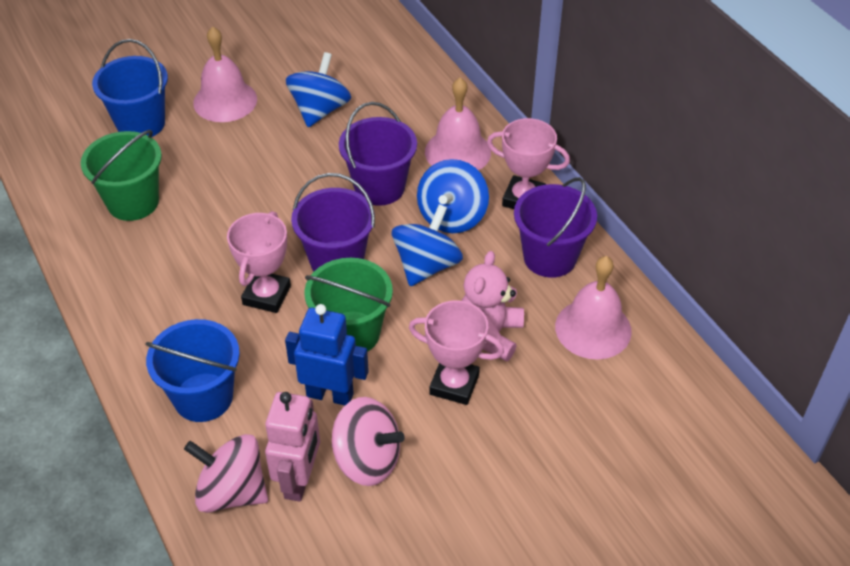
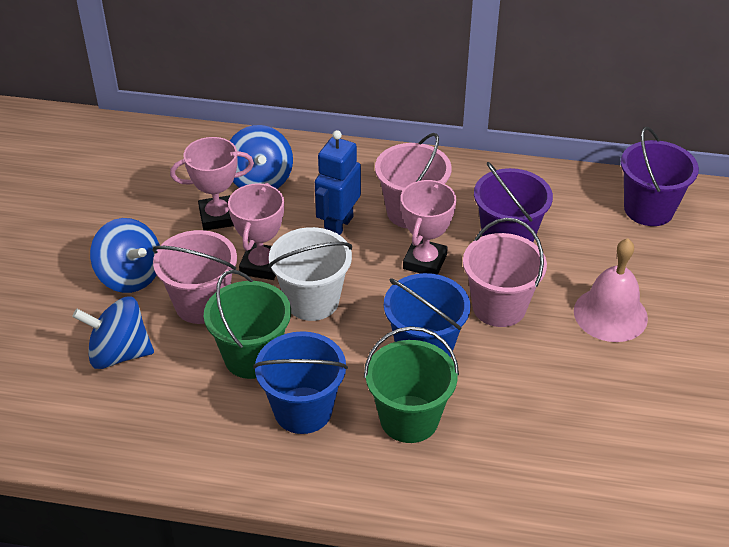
pink bell: [193,26,257,122] [425,77,491,170] [555,256,632,360] = 3 -> [574,238,648,342] = 1
pink bucket: none = 0 -> [152,230,237,324] [375,133,452,229] [463,218,547,327] = 3
pink robot: [265,392,320,502] = 1 -> none = 0
pink spinning top: [184,434,268,513] [331,397,405,486] = 2 -> none = 0
pink teddy bear: [461,251,524,362] = 1 -> none = 0
purple bucket: [291,173,375,271] [339,102,417,206] [514,177,597,278] = 3 -> [474,162,553,242] [621,127,699,226] = 2
white bucket: none = 0 -> [268,227,352,321] = 1

